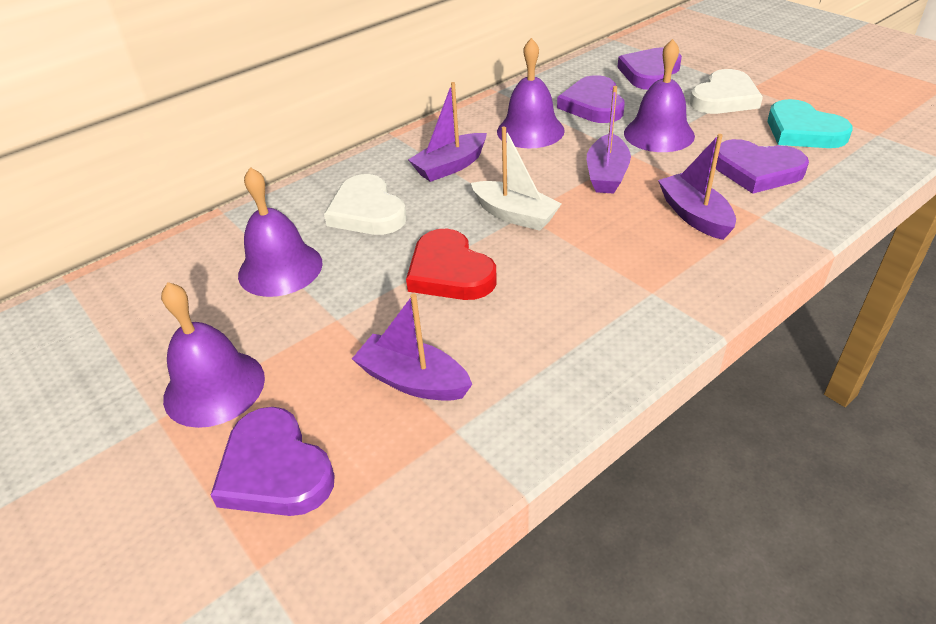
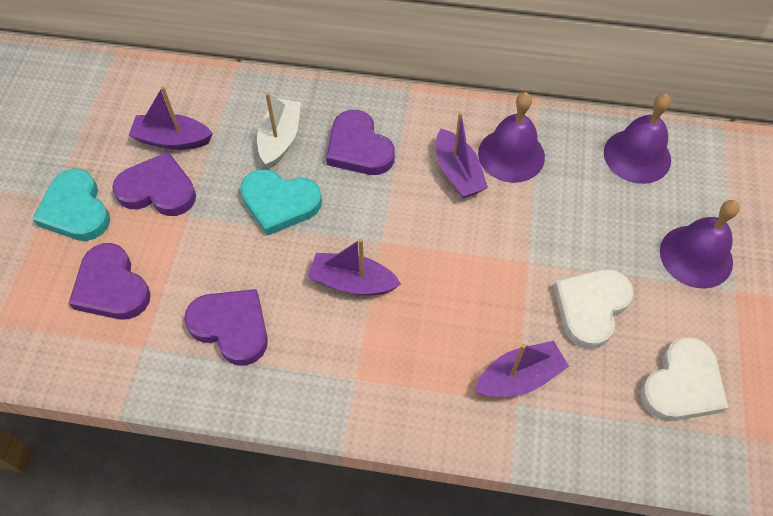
purple bell: [161,282,265,428] [238,167,323,297] [497,38,565,148] [624,39,695,152] = 4 -> [478,92,545,183] [604,93,671,184] [660,200,740,289] = 3
red heart: [406,229,497,300] = 1 -> none = 0
turquoise heart: [768,99,852,148] = 1 -> [32,168,110,241] [240,169,322,236] = 2

